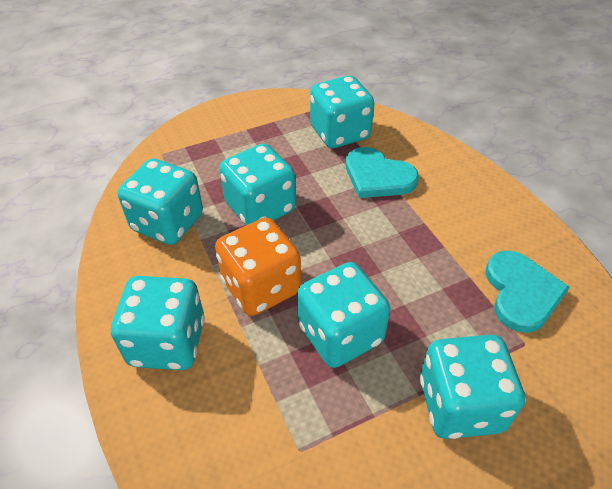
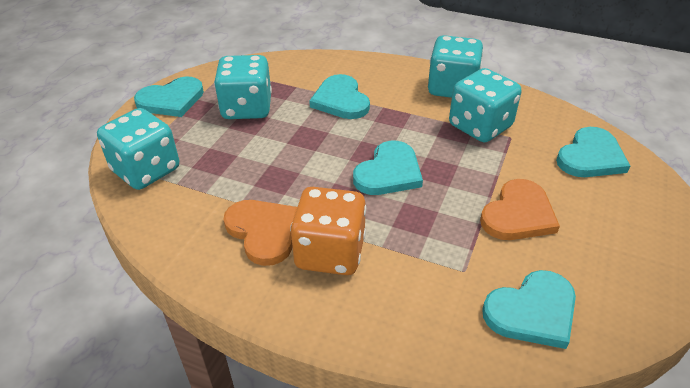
orange heart: none = 0 -> [223,200,297,266] [480,179,560,240] = 2
turquoise dice: [111,276,205,370] [117,158,203,245] [219,144,296,225] [297,262,390,368] [310,75,375,148] [420,335,525,439] = 6 -> [97,108,179,190] [214,55,272,119] [428,35,483,98] [449,68,521,143] = 4
turquoise heart: [346,147,419,198] [486,250,570,333] = 2 -> [134,77,204,117] [309,74,370,119] [353,141,423,195] [482,270,576,349] [556,127,630,177] = 5

